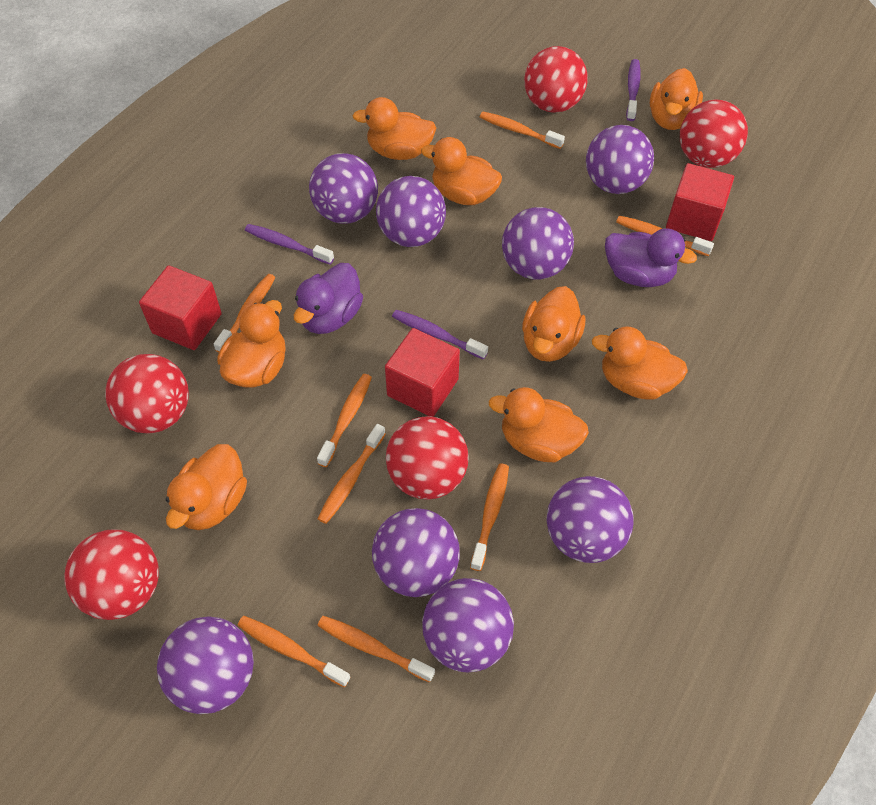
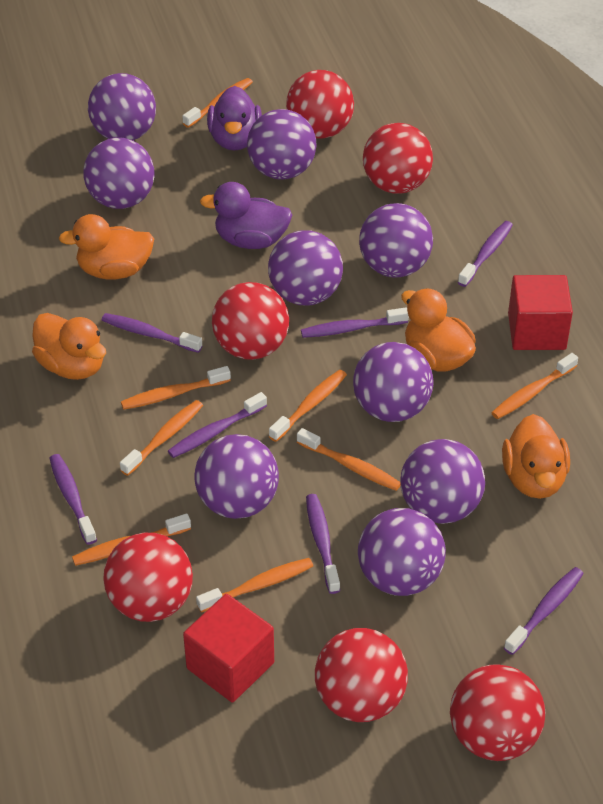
orange duck: [165,444,247,530] [217,300,286,388] [352,97,436,160] [421,137,502,205] [489,387,589,462] [522,286,585,362] [592,326,688,399] [650,68,703,130] = 8 -> [32,313,106,380] [58,214,154,279] [401,288,476,371] [502,414,570,499] = 4
purple ball: [157,616,254,714] [309,153,378,224] [372,508,460,597] [376,176,446,247] [422,578,514,672] [502,207,574,280] [546,476,634,563] [586,125,654,194] = 8 -> [83,137,155,209] [88,73,156,140] [195,434,279,519] [247,109,317,180] [268,230,343,306] [353,342,433,422] [358,508,446,596] [359,203,433,278] [400,439,485,524] = 9
purple toothbrush: [245,224,334,264] [392,310,488,360] [626,59,641,121] = 3 -> [49,454,97,545] [102,313,203,353] [168,392,267,458] [301,308,409,338] [306,494,340,594] [458,221,513,287] [504,567,584,655] = 7
red ball: [64,529,159,620] [105,354,189,434] [386,416,469,500] [524,46,588,113] [680,100,748,168] = 5 -> [103,533,193,622] [212,282,289,360] [286,70,354,139] [315,628,408,722] [363,123,433,194] [450,664,545,761] = 6
red cube: [139,265,222,350] [385,328,460,417] [666,163,734,241] = 3 -> [183,594,274,702] [508,275,573,350] = 2

